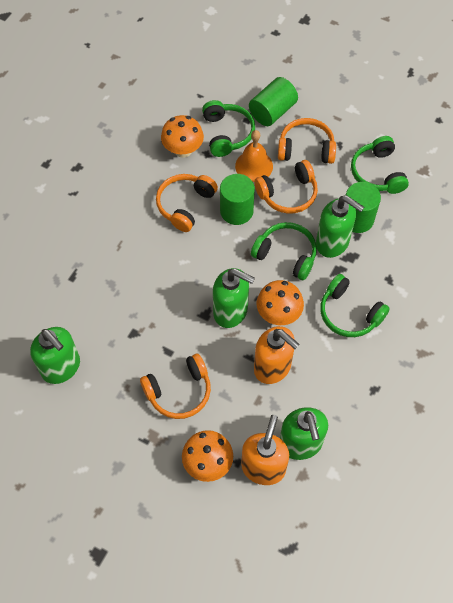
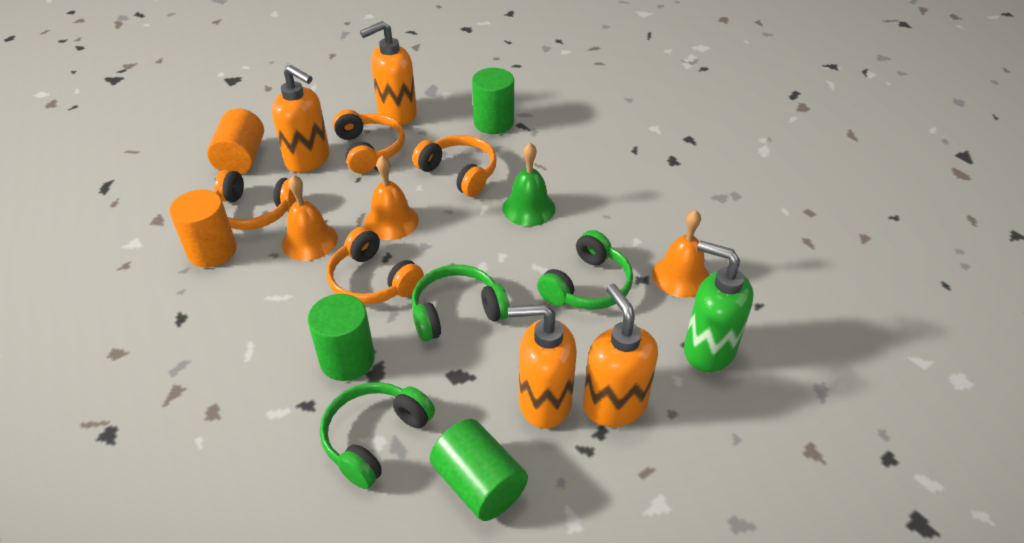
green bell: none = 0 -> [502,143,555,226] = 1
green headphones: [202,100,255,157] [251,222,317,280] [320,274,390,337] [351,136,409,194] = 4 -> [320,382,435,489] [411,265,510,341] [537,230,633,310] = 3
green soap dispenser: [30,327,80,384] [213,268,255,328] [280,407,328,460] [316,195,364,258] = 4 -> [684,241,753,372] = 1
orange bell: [235,130,273,182] = 1 -> [282,175,338,261] [364,156,419,240] [652,210,709,298] = 3
orange cylinder: none = 0 -> [169,190,237,267] [207,109,264,175] = 2
orange mushroom: [161,115,204,158] [182,430,233,482] [257,280,304,325] = 3 -> none = 0
orange soap dispenser: [241,415,289,485] [254,326,299,384] = 2 -> [272,65,330,173] [360,21,417,125] [508,304,577,428] [583,284,658,427] = 4

